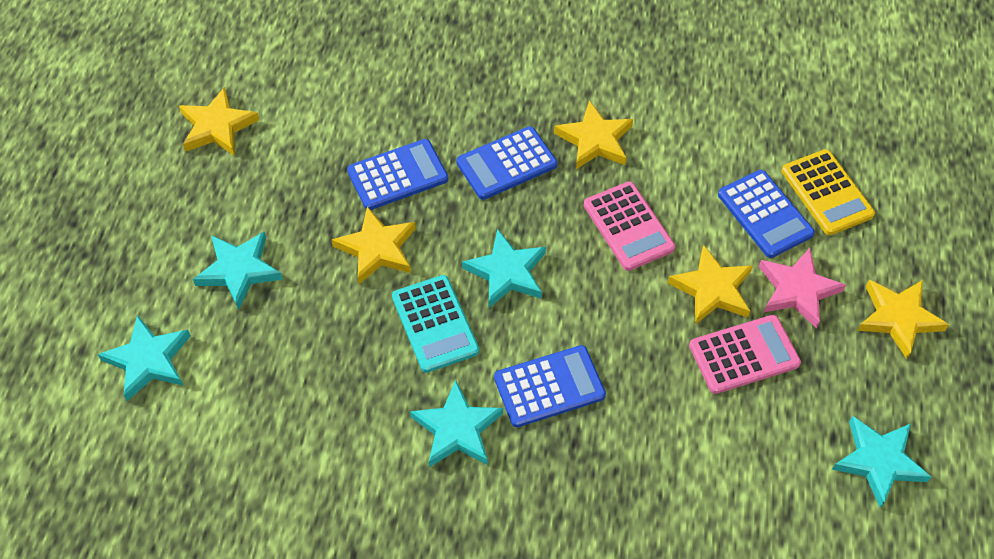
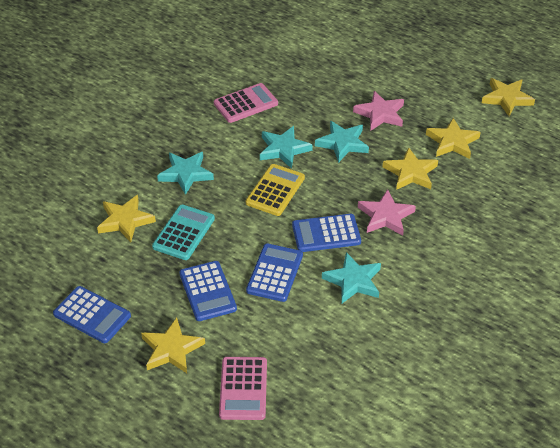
pink star: [759,248,846,329] = 1 -> [353,91,404,131] [358,189,416,236] = 2
turquoise star: [98,315,191,401] [193,232,283,310] [410,380,503,467] [462,229,546,308] [832,416,931,508] = 5 -> [157,152,214,195] [260,126,313,169] [315,121,369,163] [322,252,381,303] = 4

